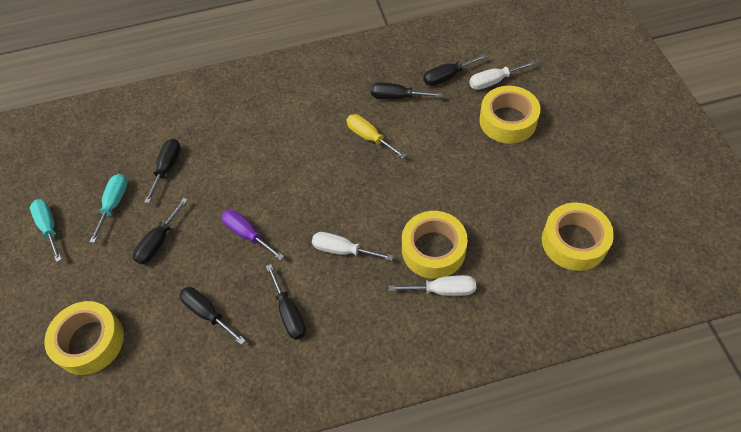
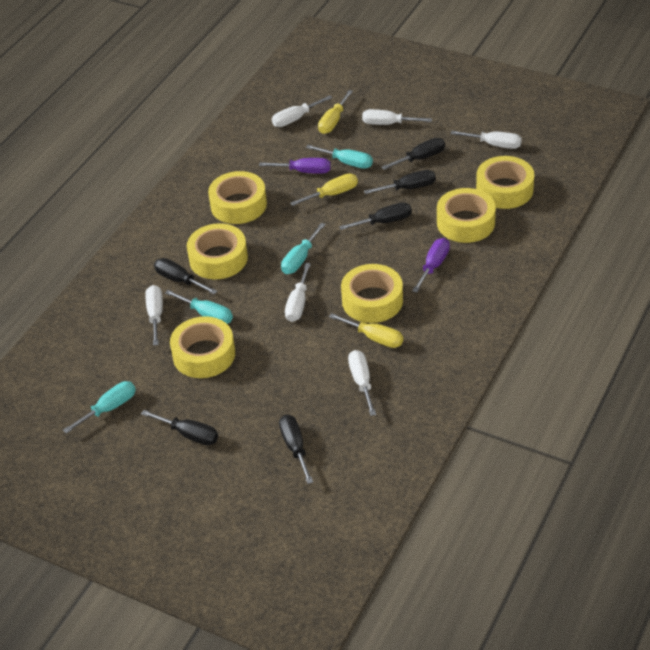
purple screwdriver: [221,210,284,260] = 1 -> [259,158,331,174] [412,238,450,293] = 2
turquoise screwdriver: [30,199,62,262] [90,174,127,243] = 2 -> [63,381,136,434] [165,290,233,324] [281,223,326,274] [306,145,373,169] = 4
white screwdriver: [312,232,393,261] [389,275,476,296] [469,61,536,90] = 3 -> [145,285,163,346] [272,95,333,127] [285,263,311,322] [348,350,376,416] [362,109,432,125] [451,131,522,149] = 6
yellow screwdriver: [346,114,406,158] = 1 -> [290,173,358,206] [318,90,353,134] [329,313,403,348] = 3
yellow tape: [44,301,124,375] [402,211,468,279] [479,86,540,144] [542,203,614,271] = 4 -> [170,316,235,378] [187,223,248,279] [208,171,267,224] [341,264,403,323] [437,188,496,243] [476,156,534,209] = 6

